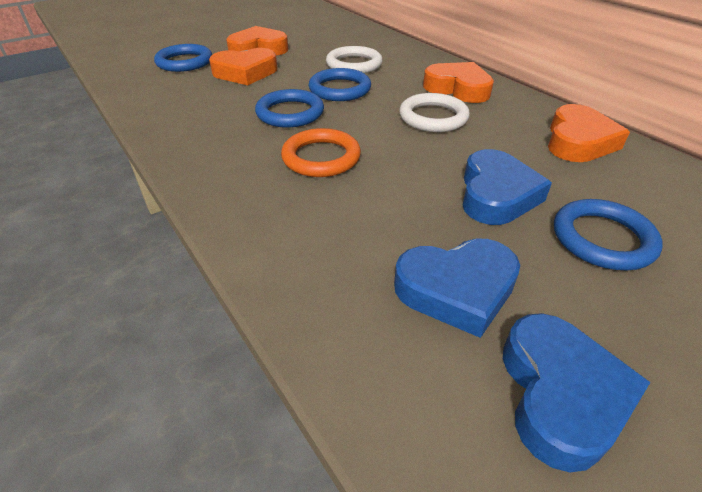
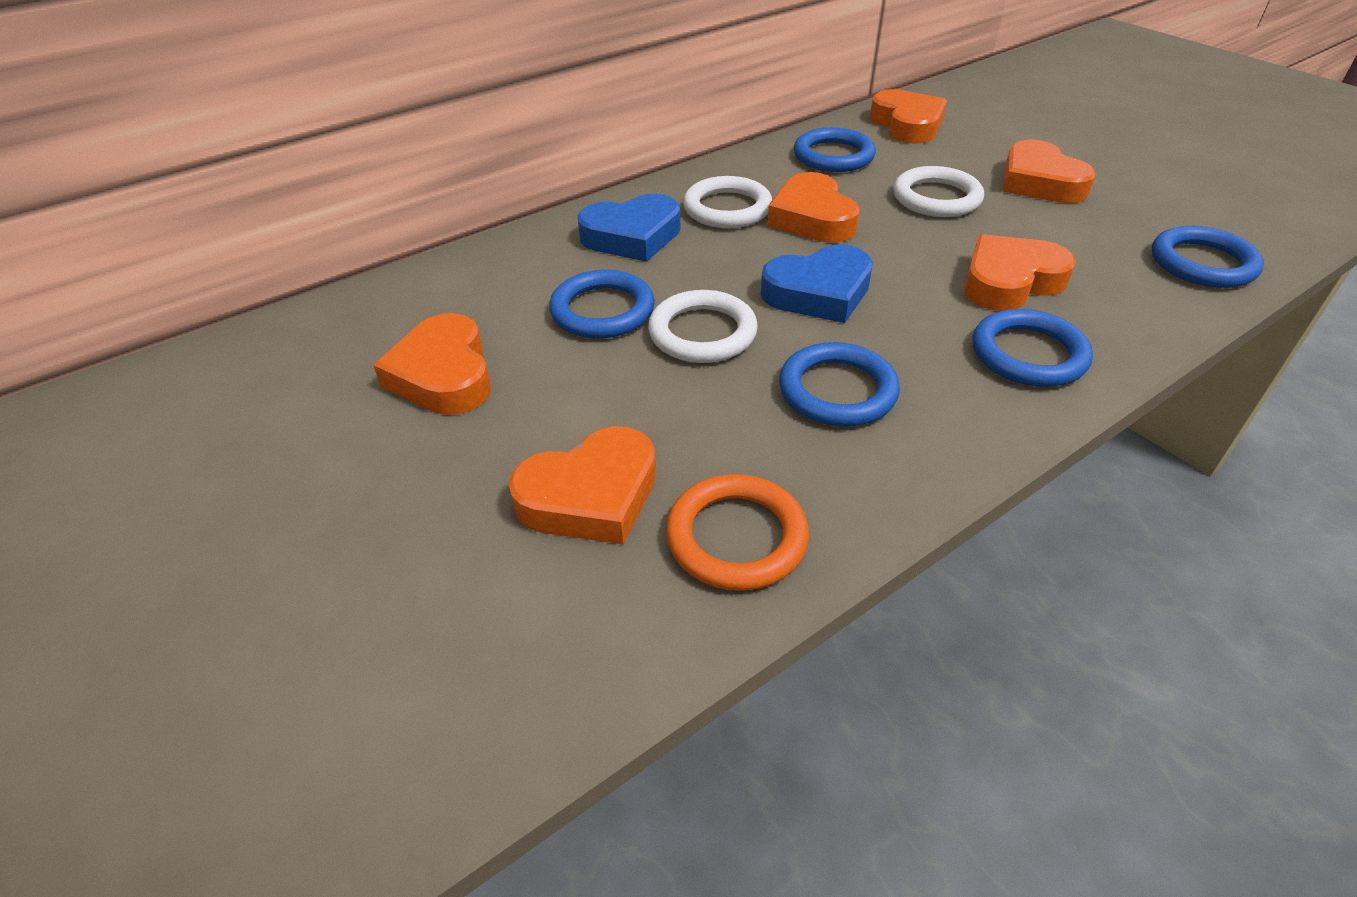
blue heart: [394,239,520,338] [463,149,552,225] [503,313,650,472] = 3 -> [578,194,681,262] [761,244,873,323] = 2
blue ring: [154,44,212,72] [255,89,324,128] [309,68,371,101] [554,199,663,270] = 4 -> [549,270,655,338] [779,342,900,427] [794,127,876,172] [973,309,1093,387] [1152,226,1264,288] = 5
orange heart: [209,48,277,85] [226,26,288,55] [423,62,494,103] [548,104,630,162] = 4 -> [373,313,491,415] [509,426,656,545] [767,172,860,243] [870,89,947,144] [964,234,1076,311] [1003,139,1096,203] = 6
white ring: [326,46,383,73] [399,93,470,132] = 2 -> [648,290,758,363] [683,176,772,228] [893,166,984,217] = 3

